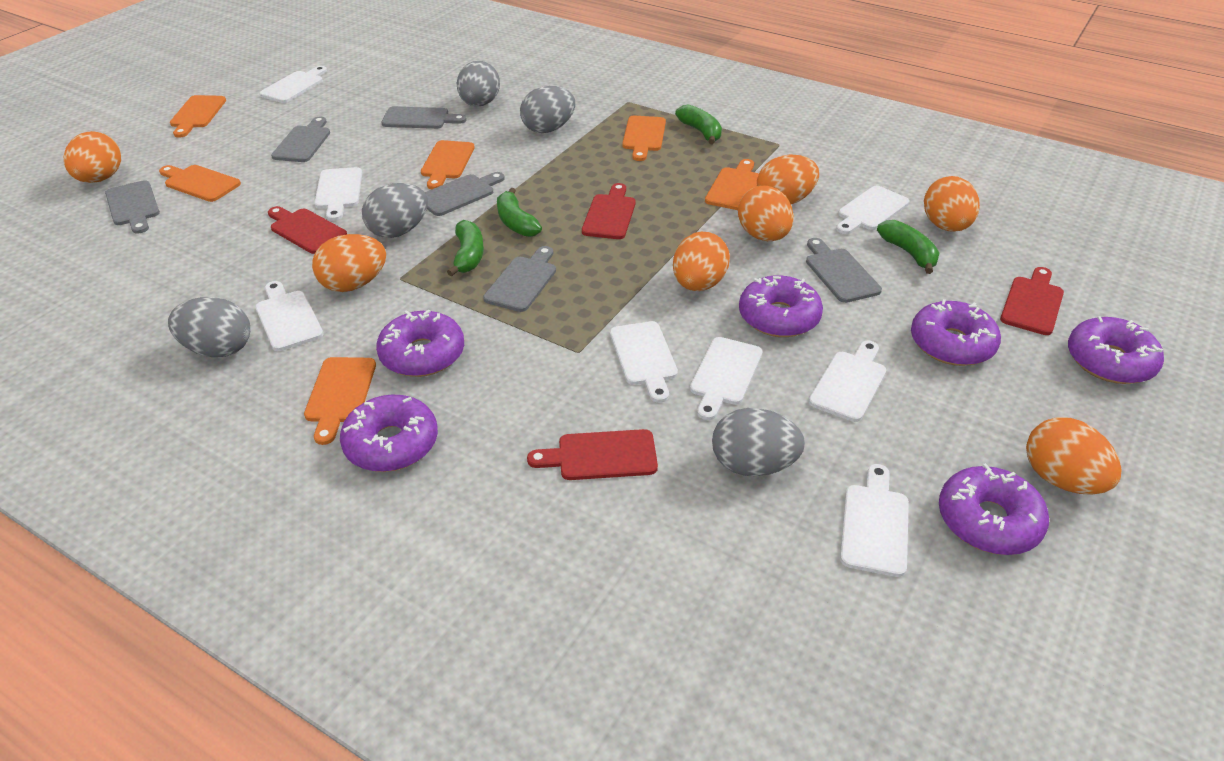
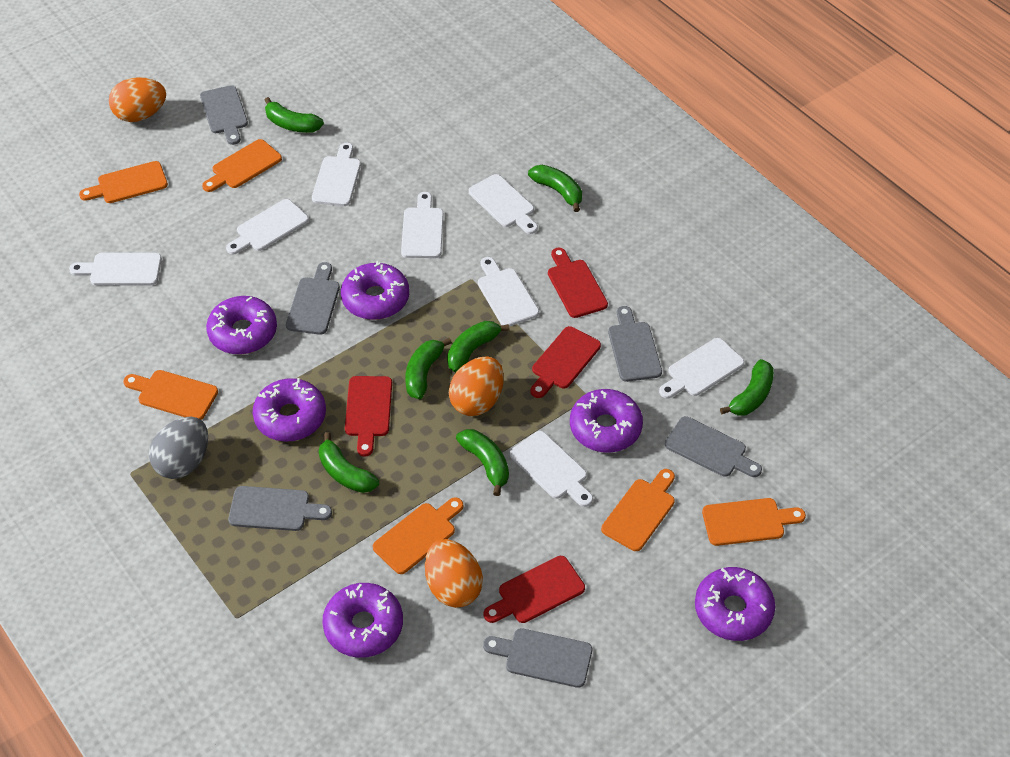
green banana: [447,220,484,276] [497,188,542,237] [675,105,722,144] [877,220,939,274] = 4 -> [264,97,324,133] [319,432,379,493] [405,338,452,399] [447,321,510,372] [456,429,509,496] [528,165,582,212] [720,359,774,416] = 7
grey egg: [168,297,250,357] [362,183,428,238] [457,61,500,106] [520,86,575,133] [712,408,805,476] = 5 -> [149,417,208,479] = 1
orange egg: [64,131,121,183] [312,234,386,292] [673,232,730,291] [738,185,794,241] [757,154,819,204] [924,176,980,232] [1026,417,1122,495] = 7 -> [109,77,166,122] [425,539,483,608] [449,356,504,416] = 3

